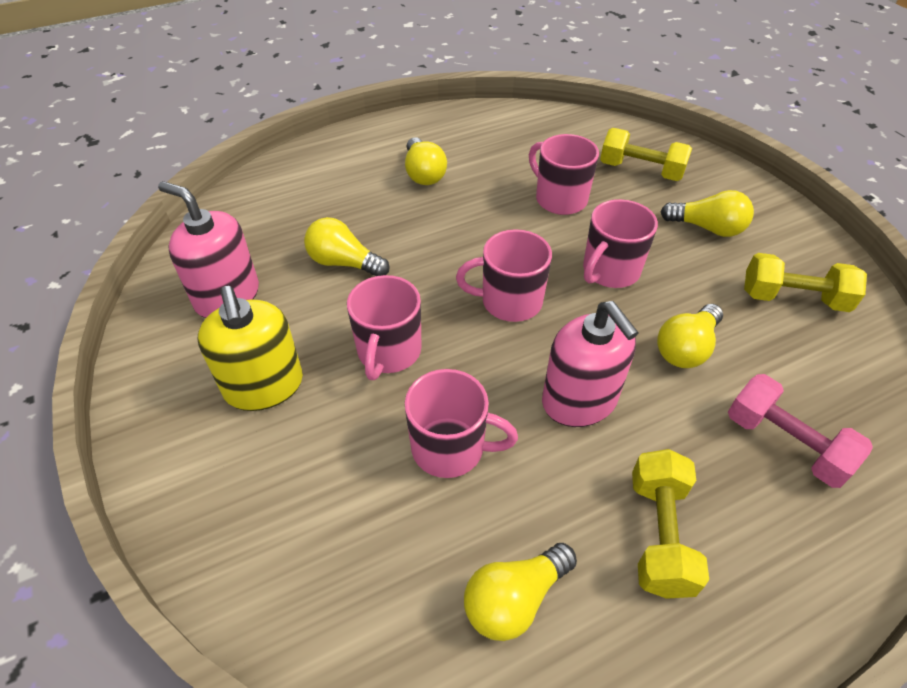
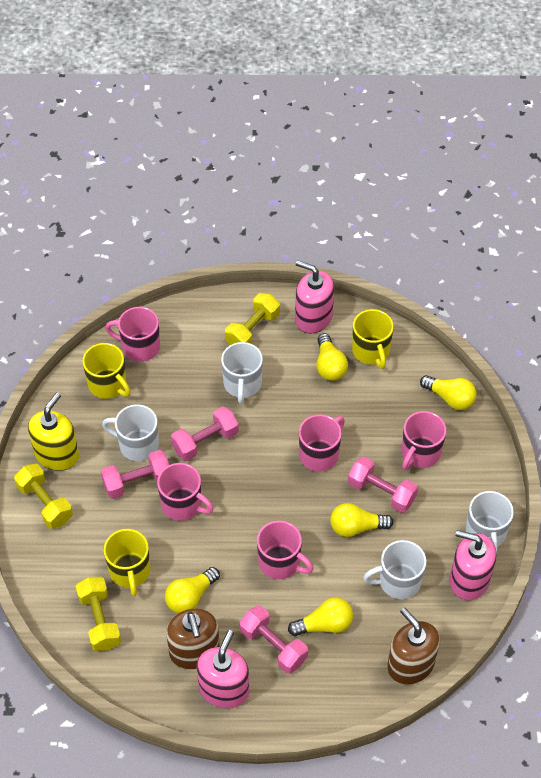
brown soap dispenser: none = 0 -> [166,609,220,669] [387,607,440,685] = 2
pink dumbbell: [728,374,873,488] = 1 -> [101,450,169,499] [171,406,239,461] [239,605,308,674] [348,457,418,513] = 4
pink soap dispenser: [158,181,259,318] [542,301,639,427] = 2 -> [197,630,249,708] [295,260,334,334] [450,530,496,600] = 3
white mug: none = 0 -> [102,404,159,461] [221,342,263,404] [363,540,427,599] [466,491,514,554] = 4
yellow mug: none = 0 -> [82,343,131,399] [104,529,150,596] [352,309,394,369] = 3

